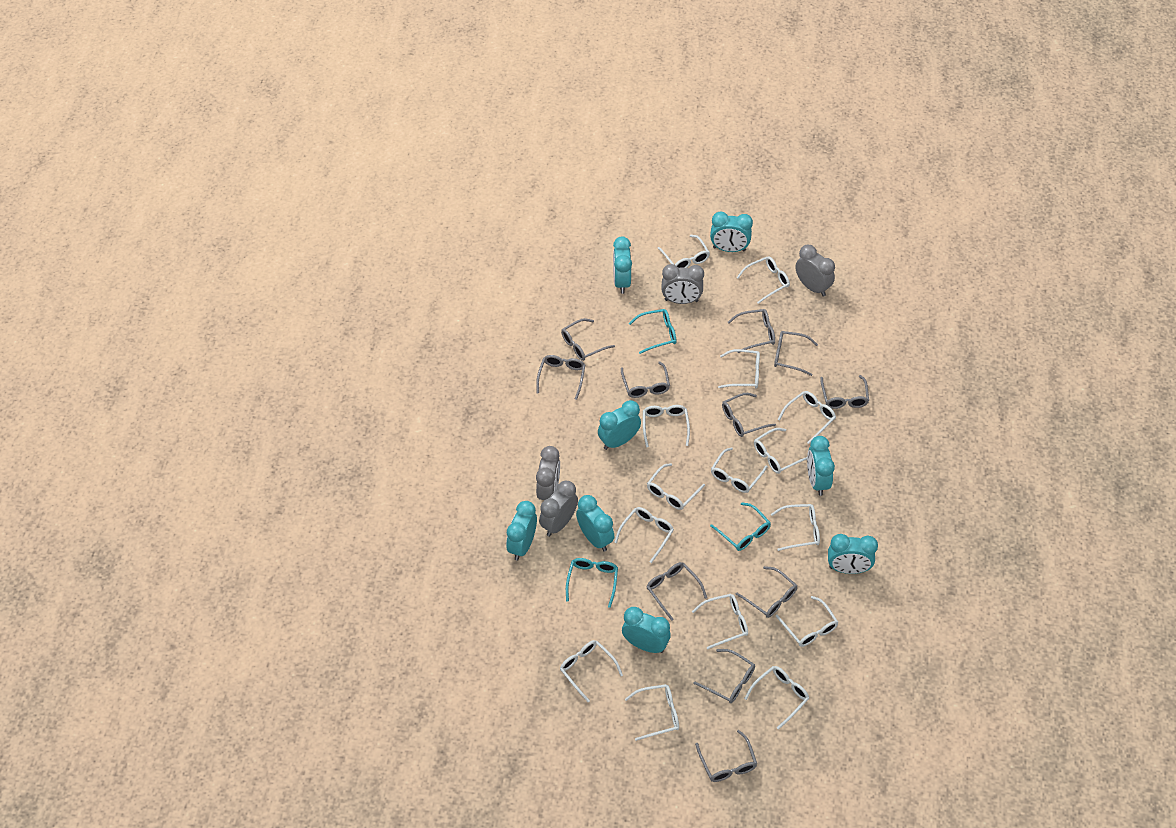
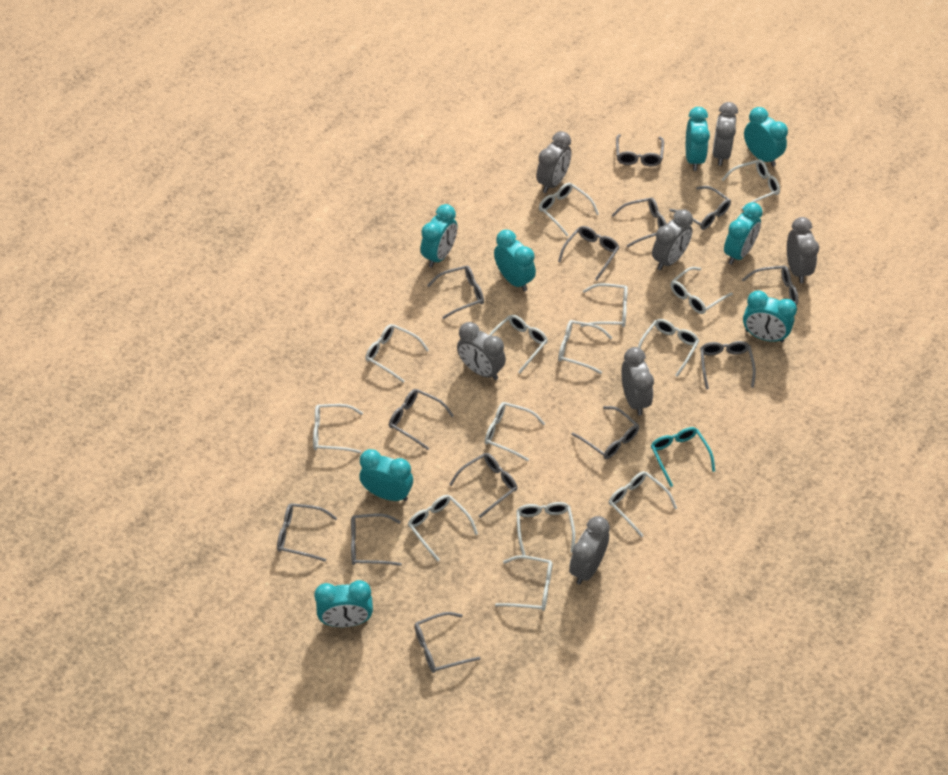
grey clock: [536,446,560,500] [539,481,578,537] [661,264,704,304] [796,245,835,296] = 4 -> [457,322,506,380] [536,131,571,193] [569,516,610,585] [621,347,654,415] [652,209,693,270] [712,102,738,166] [787,217,819,283] = 7
grey glasses: [536,355,585,400] [561,318,615,361] [621,362,670,398] [647,562,707,621] [693,649,755,703] [695,730,757,782] [722,393,776,437] [728,309,775,353] [735,566,797,618] [774,331,818,376] [820,375,869,409] = 11 -> [277,503,337,562] [351,513,402,566] [389,389,454,450] [414,612,481,673] [427,266,484,319] [449,453,517,518] [558,226,620,280] [571,406,639,459] [612,198,667,247] [616,134,664,167] [670,186,731,230] [700,341,756,389] [742,265,798,306] = 13
turquoise glasses: [566,558,618,608] [629,309,676,354] [710,502,771,551] = 3 -> [651,427,715,487] = 1
white glasses: [560,640,623,702] [614,507,674,563] [625,684,679,741] [643,405,690,447] [647,463,705,510] [658,235,710,268] [692,594,748,649] [711,447,767,493] [718,349,760,388] [737,256,790,304] [744,666,809,730] [754,428,807,474] [771,504,820,551] [775,596,838,647] [778,391,836,444] = 15 -> [313,404,363,453] [366,324,429,382] [408,495,478,562] [485,402,545,461] [489,315,548,373] [495,555,553,611] [516,502,575,556] [539,183,599,236] [558,320,612,374] [580,283,628,327] [609,471,677,537] [638,319,699,377] [671,267,733,314] [721,160,780,209] = 14

